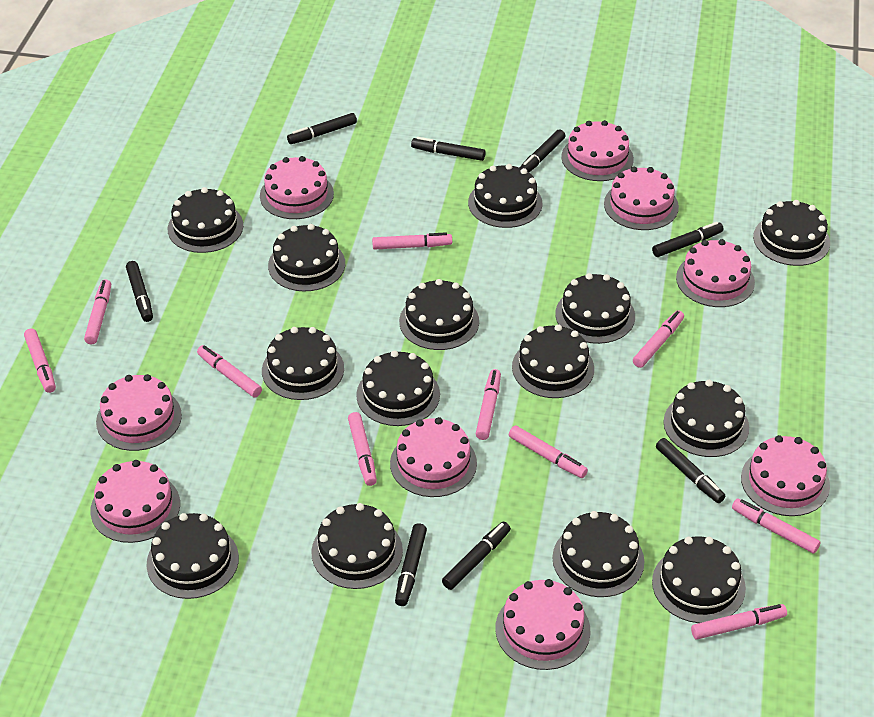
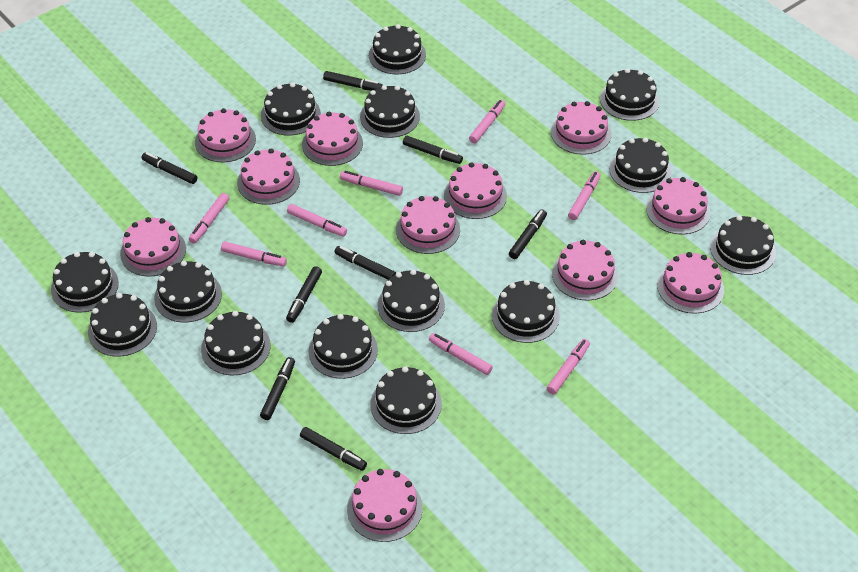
pink cake: [90,460,180,543] [96,374,182,451] [260,156,334,219] [390,417,477,497] [495,579,590,670] [561,120,634,181] [604,167,679,230] [676,239,755,307] [741,435,830,516] = 9 -> [120,217,186,277] [195,108,256,162] [237,149,300,205] [302,112,363,166] [347,469,423,542] [396,196,460,254] [444,162,507,219] [551,101,611,155] [552,240,618,300] [646,177,710,234] [657,252,724,314] = 11
pink marker: [24,328,56,393] [84,279,111,344] [197,345,262,397] [348,412,377,486] [372,232,452,250] [476,369,501,440] [509,425,588,478] [633,310,684,368] [691,604,787,639] [732,499,820,554] = 10 -> [189,193,229,243] [221,241,287,267] [287,204,347,237] [340,171,403,196] [429,333,493,375] [469,100,505,143] [547,339,590,394] [568,171,601,220] = 8

